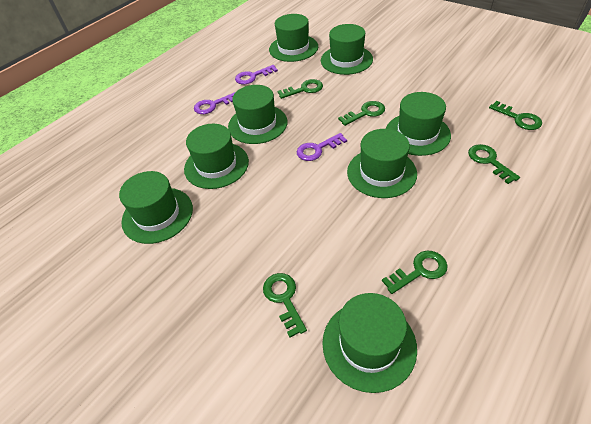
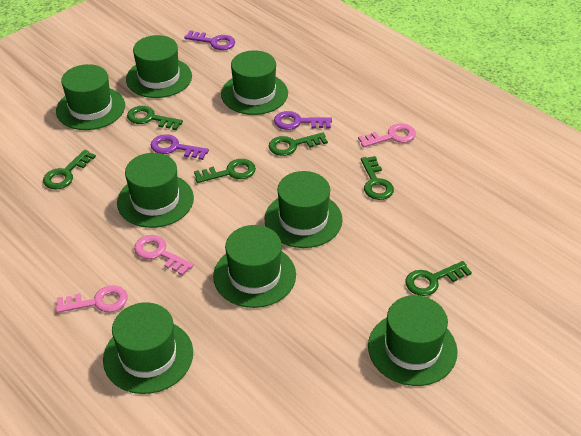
pink key: none = 0 -> [56,285,128,313] [134,235,194,276] [358,123,416,147] = 3

